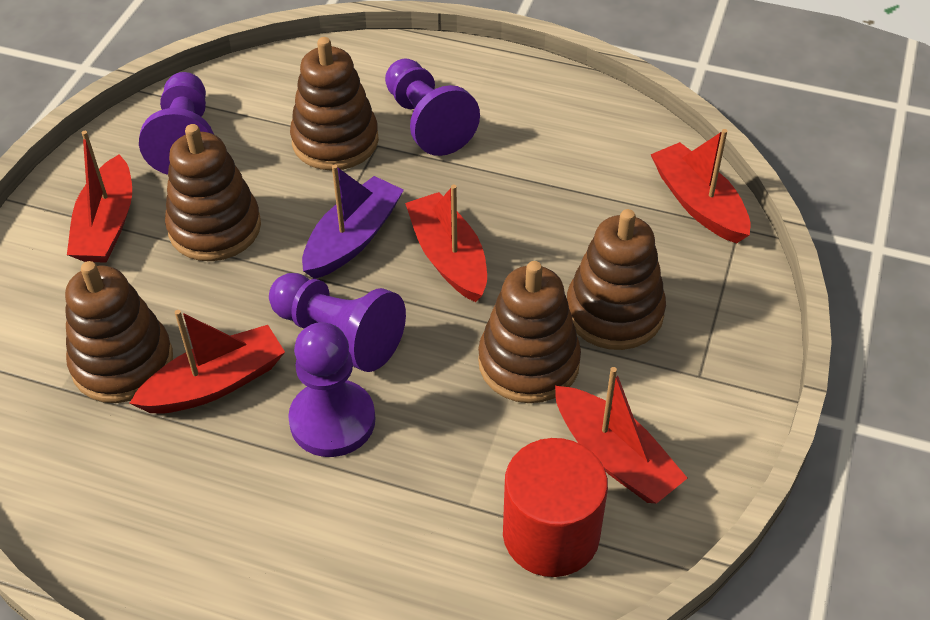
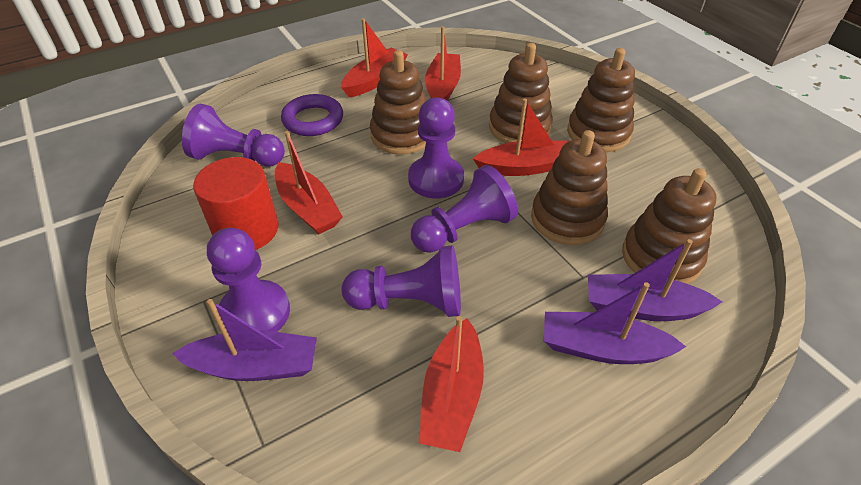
purple boat: [302,165,404,279] = 1 -> [172,299,317,381] [544,282,686,364] [588,239,723,321] = 3
purple pawn: [139,72,214,175] [269,273,406,372] [288,322,375,457] [385,58,480,156] = 4 -> [182,104,285,166] [207,228,290,332] [342,245,461,317] [408,98,464,199] [411,165,518,253] = 5
purple ring: none = 0 -> [281,94,343,136] = 1

